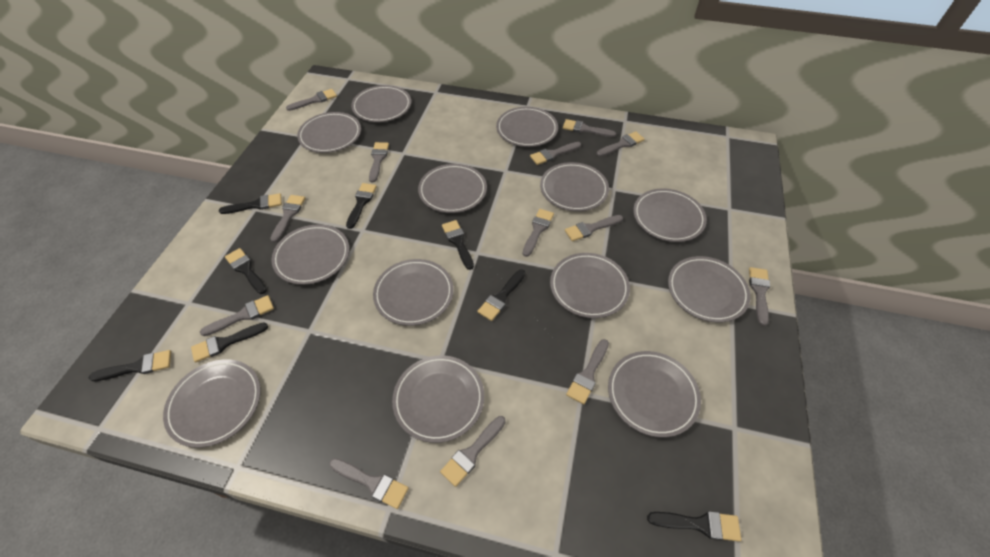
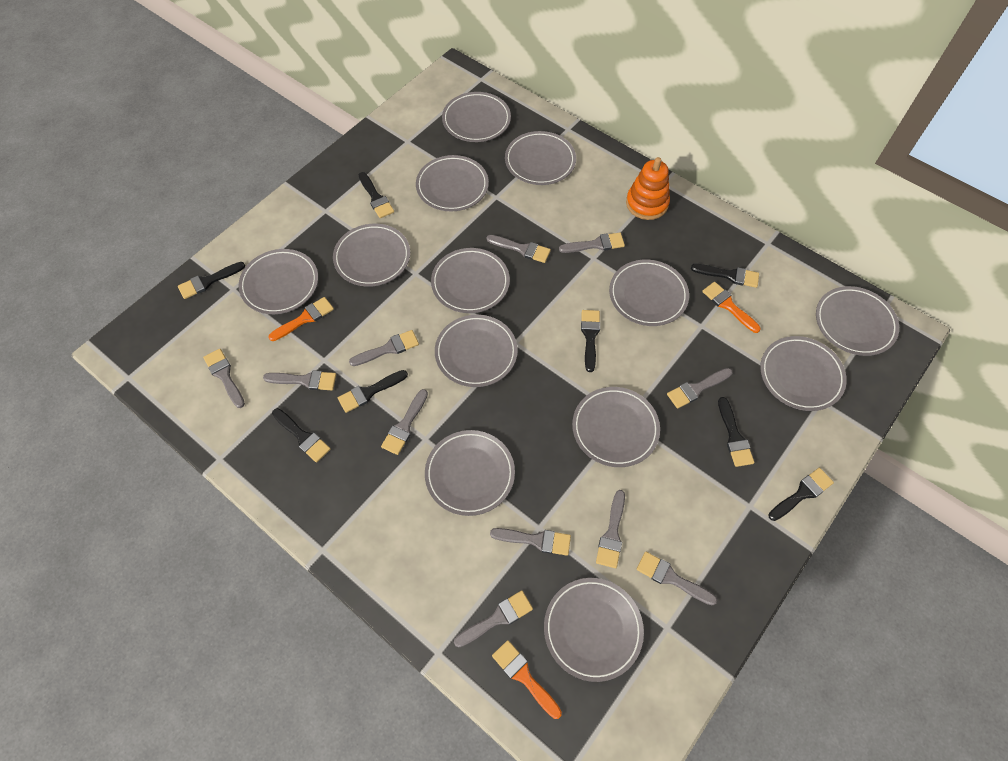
grey brush: [200,295,274,336] [270,195,305,242] [286,89,337,111] [329,458,409,509] [369,142,389,182] [440,416,506,487] [523,209,554,257] [530,142,581,165] [563,119,616,137] [565,215,623,241] [566,339,609,404] [597,131,645,157] [749,267,770,326] = 13 -> [203,349,245,408] [263,371,336,390] [349,330,419,366] [381,389,428,455] [454,590,533,647] [486,235,551,263] [490,528,571,556] [559,233,625,253] [596,490,625,568] [637,552,717,606] [667,368,733,409] = 11
orange brush: none = 0 -> [268,297,334,341] [492,640,562,719] [702,282,761,333] = 3
orange stacking toy: none = 0 -> [626,157,670,220] = 1

